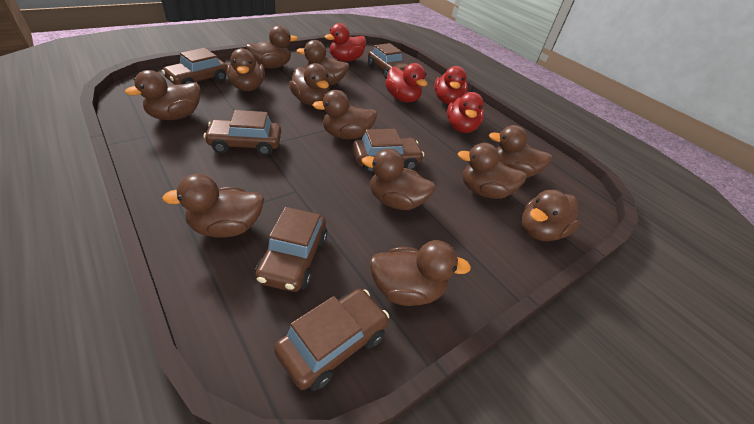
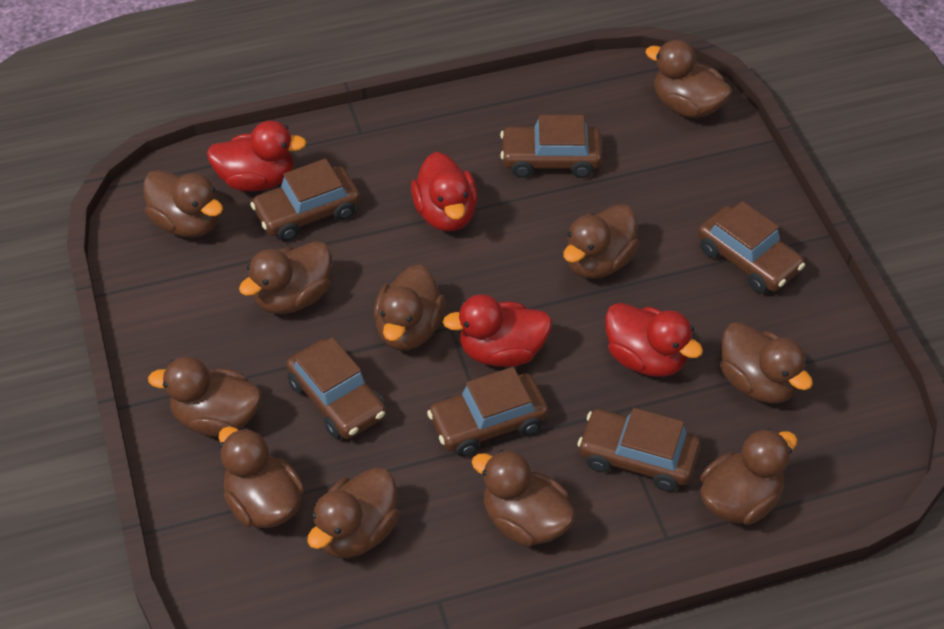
brown duck: [125,70,201,120] [162,174,264,238] [227,48,265,91] [246,25,298,68] [289,63,329,106] [297,40,349,85] [313,90,377,139] [362,148,436,210] [370,240,471,306] [458,143,527,199] [489,125,552,178] [522,190,580,241] = 12 -> [143,170,223,237] [148,357,261,437] [219,426,305,528] [239,241,331,314] [307,468,400,558] [374,264,445,350] [472,450,575,546] [563,204,639,279] [645,40,732,118] [700,428,798,525] [720,322,813,403] = 11

